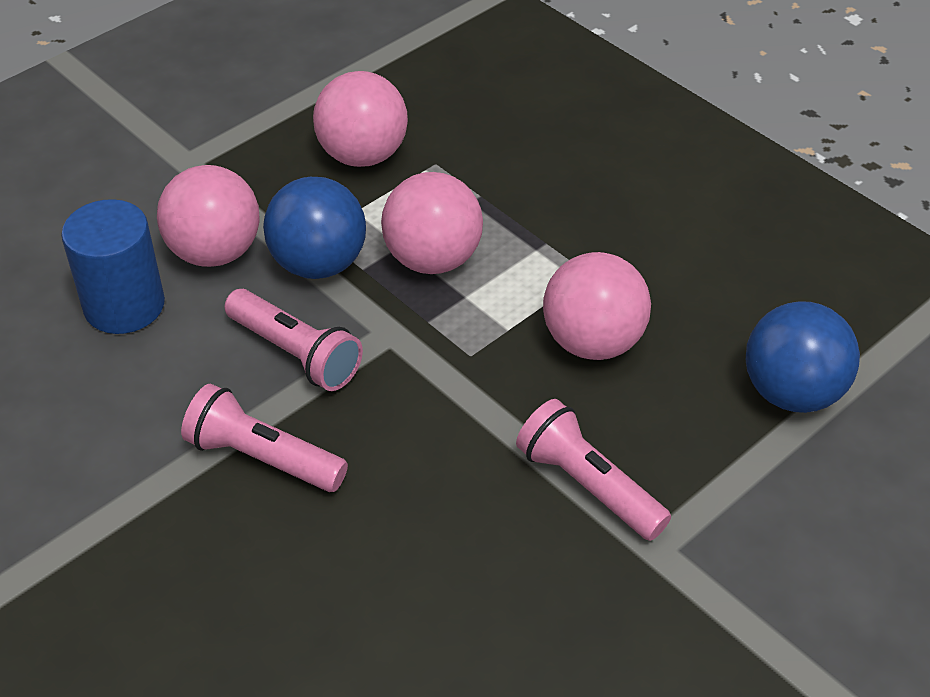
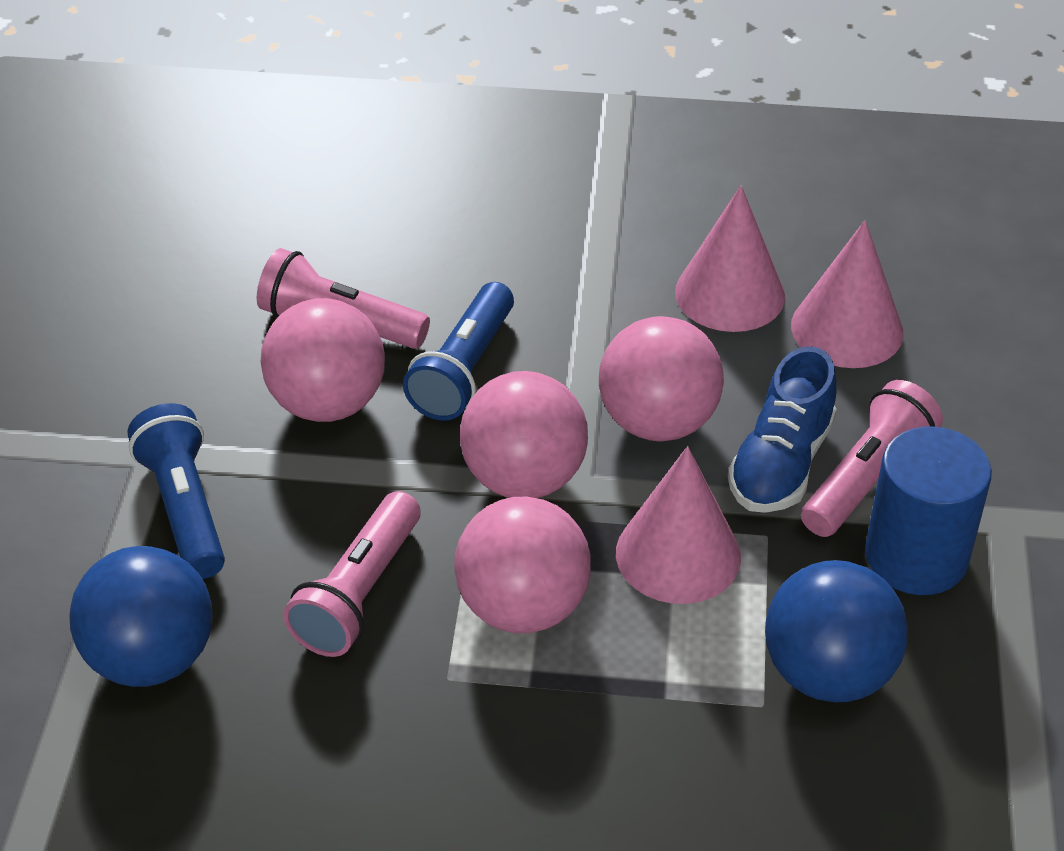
blue flashlight: none = 0 -> [128,403,225,579] [403,282,514,420] = 2
blue shoe: none = 0 -> [728,346,837,513] = 1
pink cone: none = 0 -> [616,446,741,604] [675,186,785,332] [791,220,903,368] = 3

